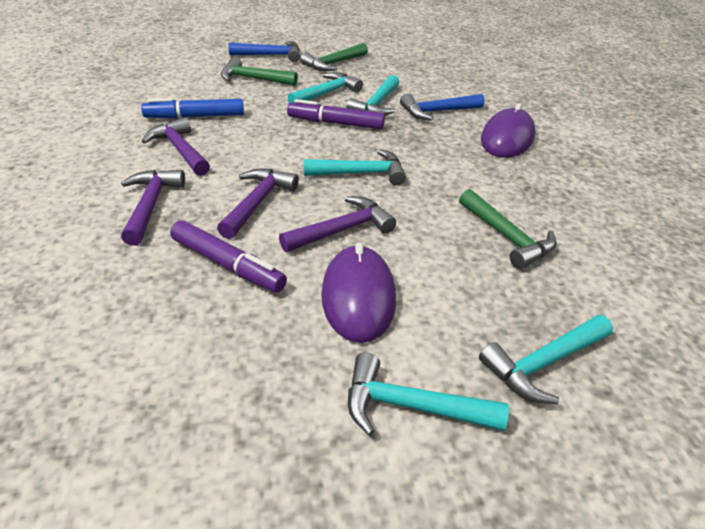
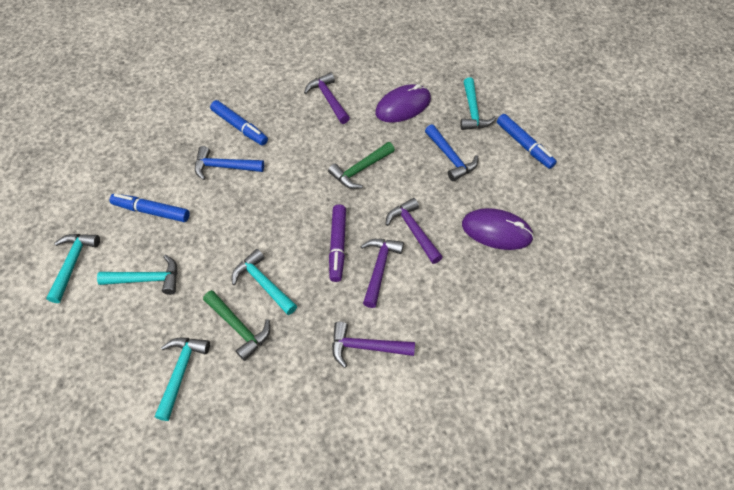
blue marker: [141,98,244,119] = 1 -> [110,193,190,222] [210,100,268,146] [497,114,557,169] = 3
green hammer: [221,57,298,86] [300,43,368,71] [459,189,557,269] = 3 -> [203,290,270,361] [328,142,395,189] = 2
purple marker: [170,220,287,293] [287,99,385,129] = 2 -> [329,205,346,282] = 1

